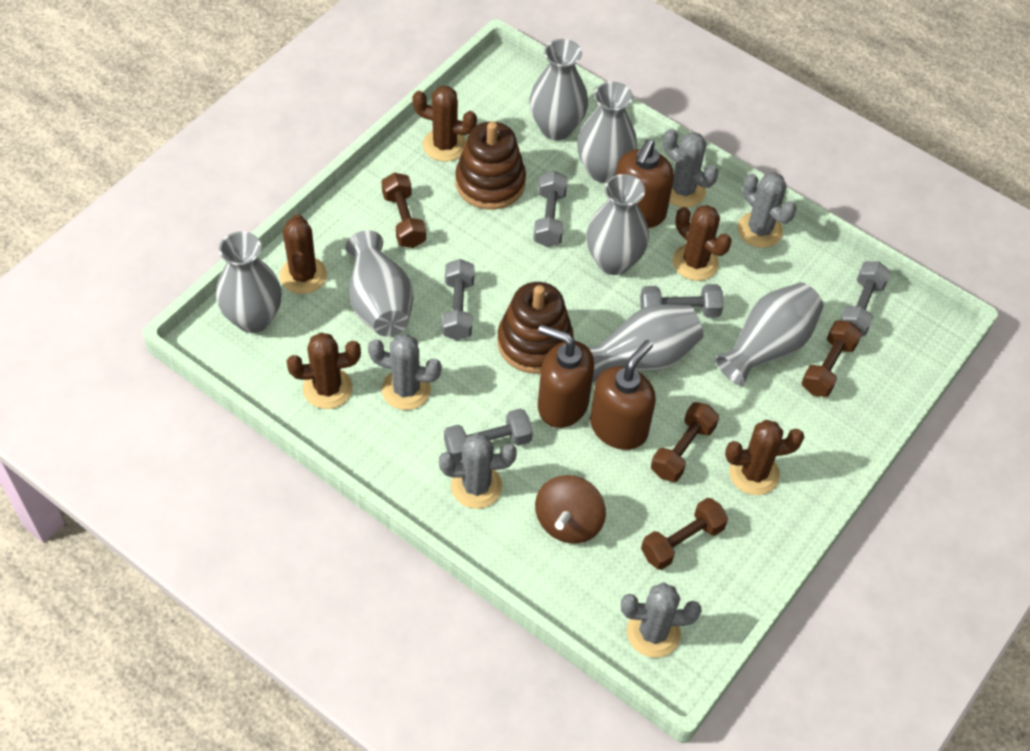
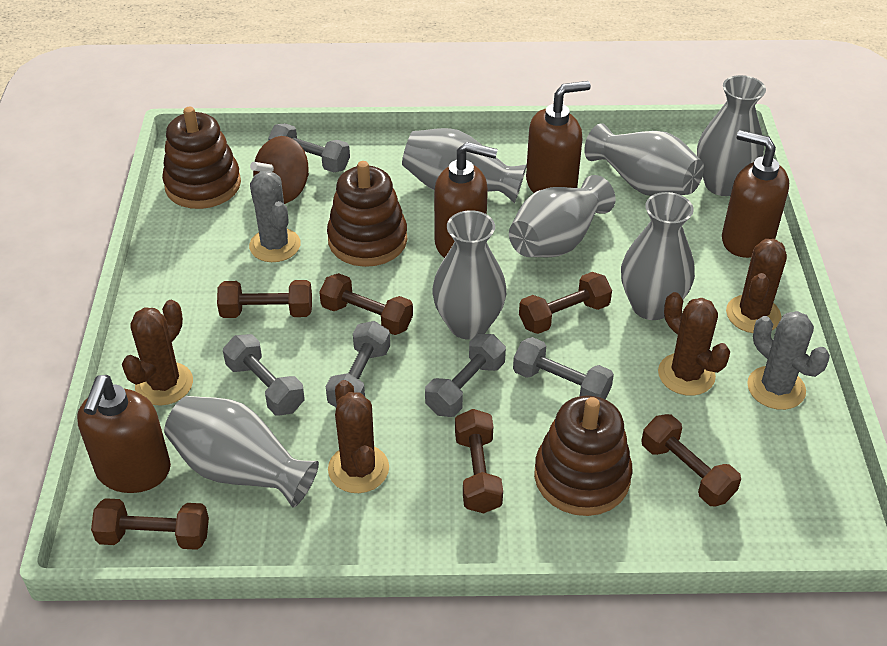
brown cactus: [279,214,327,294] [287,332,361,409] [412,86,477,162] [673,205,732,281] [725,420,804,495] = 5 -> [122,300,193,406] [328,380,389,493] [658,292,730,396] [726,239,787,333] = 4
brown dumbbell: [381,173,426,248] [641,498,728,570] [651,402,719,482] [802,321,862,397] = 4 -> [91,498,209,550] [217,280,312,318] [319,273,413,335] [455,409,503,513] [519,272,612,334] [641,414,741,507] = 6
brown soap dispenser: [538,325,594,428] [590,340,656,450] [616,139,674,228] = 3 -> [77,375,171,493] [434,142,498,258] [526,81,591,193] [722,130,789,258] = 4
brown stacking toy: [455,121,526,209] [497,282,574,374] = 2 -> [162,107,241,209] [327,161,407,267] [534,396,633,516] = 3
grey cactus: [368,334,442,410] [439,433,517,509] [621,582,702,658] [663,129,718,208] [737,172,797,248] = 5 -> [249,171,301,262] [747,311,830,410] = 2

